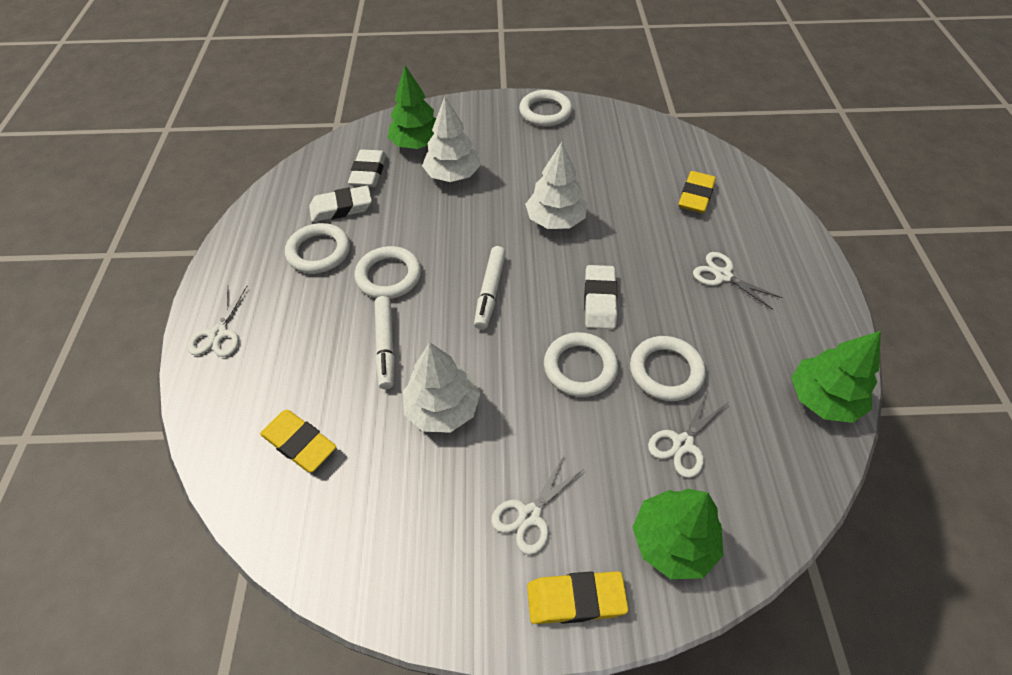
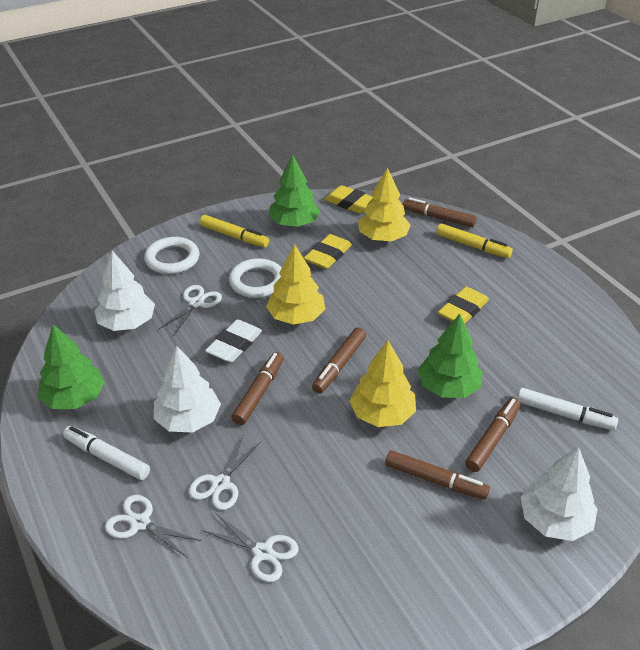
brown marker: none = 0 -> [232,352,284,425] [312,327,366,393] [385,450,490,500] [402,198,477,227] [465,398,521,472] = 5
white eraser: [309,186,372,222] [348,149,386,187] [584,265,618,329] = 3 -> [205,319,262,363] = 1
white ring: [285,223,350,274] [355,246,421,299] [519,90,572,127] [544,332,618,397] [630,336,706,401] = 5 -> [144,237,199,274] [229,258,282,298] = 2
yellow marker: none = 0 -> [200,215,269,247] [436,223,513,258] = 2
yellow tree: none = 0 -> [266,244,325,325] [349,341,416,427] [358,168,411,241] = 3

